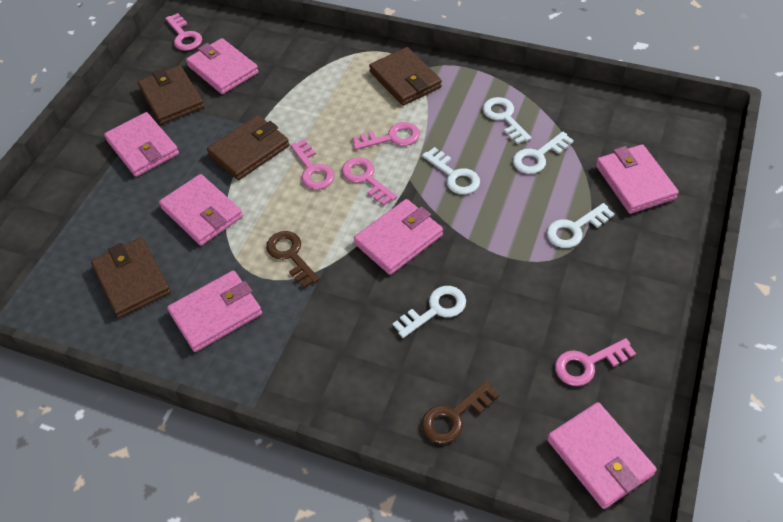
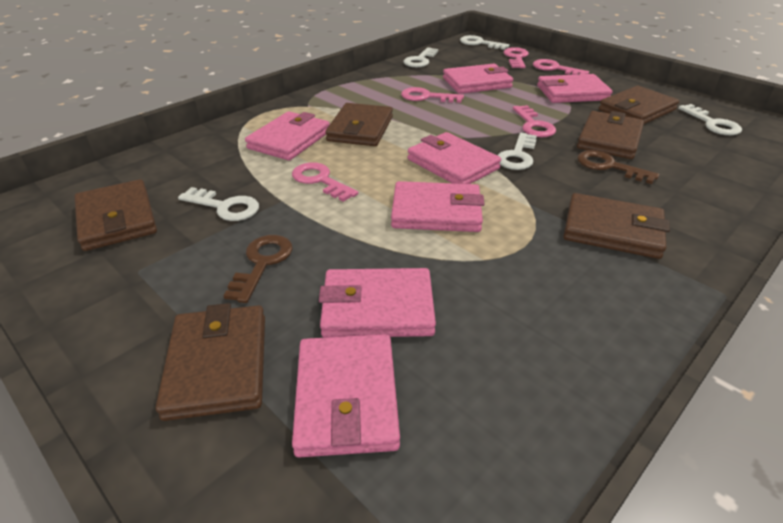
brown wallet: [91,238,171,318] [138,65,204,125] [207,115,289,180] [369,47,442,106] = 4 -> [74,179,157,251] [156,303,265,421] [326,103,393,146] [564,193,670,259] [577,111,644,159] [599,86,679,124] = 6

